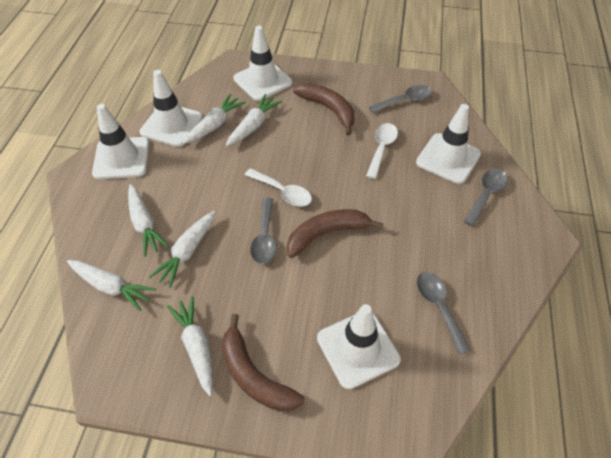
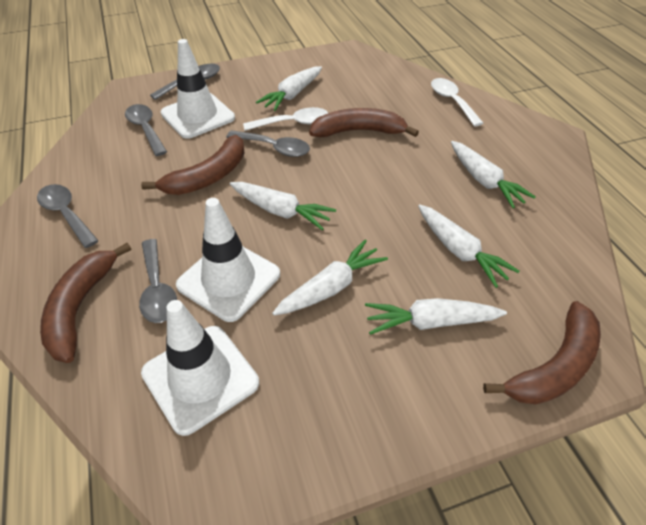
brown banana: [222,314,304,411] [287,209,383,258] [293,83,355,136] = 3 -> [40,243,131,363] [141,135,244,195] [309,108,419,137] [483,301,601,405] = 4
grey spoon: [250,198,276,264] [369,85,432,113] [417,272,471,354] [464,169,507,227] = 4 -> [37,184,99,248] [125,104,167,156] [139,239,177,323] [150,64,220,100] [226,130,310,157] = 5
white traffic cone: [92,104,150,179] [140,70,203,147] [234,26,292,101] [317,304,401,389] [416,104,481,184] = 5 -> [141,300,259,436] [161,39,235,139] [176,198,280,322] = 3

